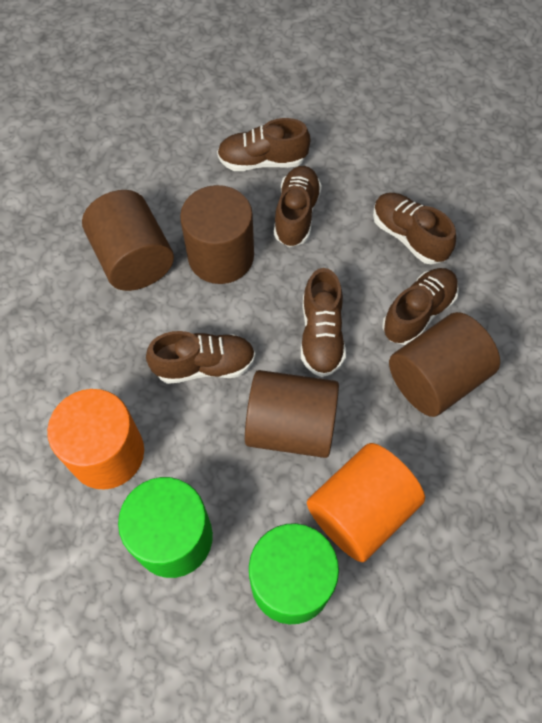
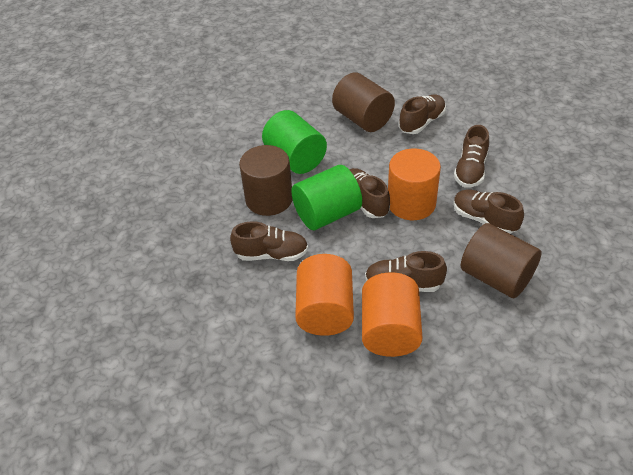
brown cylinder: [82,190,174,291] [180,185,254,284] [245,370,339,458] [389,312,500,417] = 4 -> [239,145,293,216] [332,73,395,132] [461,223,541,298] = 3
orange cylinder: [47,389,144,490] [307,443,425,562] = 2 -> [295,254,354,336] [362,272,422,357] [388,149,441,220] = 3

